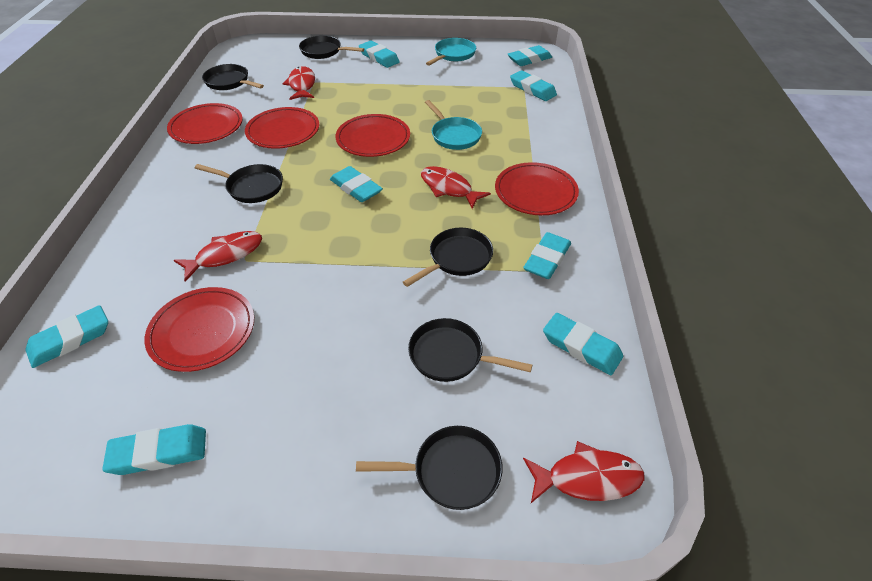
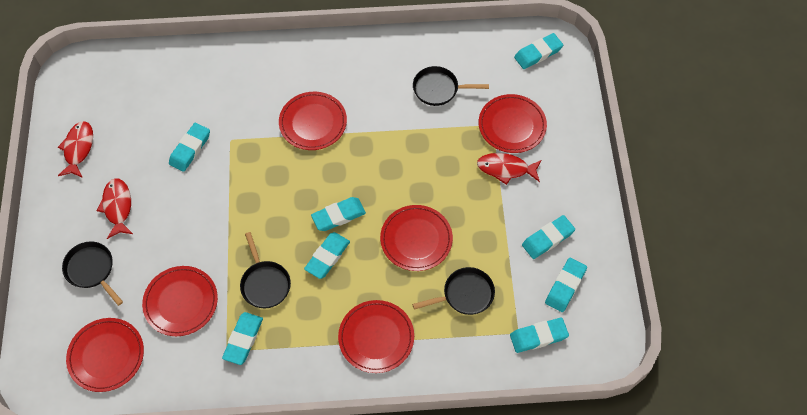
black pan: [195,164,283,203] [202,64,264,90] [299,35,364,59] [356,426,503,510] [403,228,493,287] [408,318,532,382] = 6 -> [62,241,123,306] [240,232,291,308] [412,267,495,315] [413,66,489,106] = 4
red fish: [174,231,262,282] [282,66,315,100] [421,166,491,209] [523,441,644,503] = 4 -> [58,121,93,178] [96,178,133,239] [477,153,542,185] = 3
red plate: [145,287,254,372] [167,103,243,144] [245,107,320,149] [336,114,410,157] [495,162,579,215] = 5 -> [66,318,144,392] [142,266,218,336] [279,92,347,150] [338,300,414,373] [380,205,453,271] [479,94,547,153] = 6
turquoise pan: [425,100,482,150] [426,38,476,66] = 2 -> none = 0

